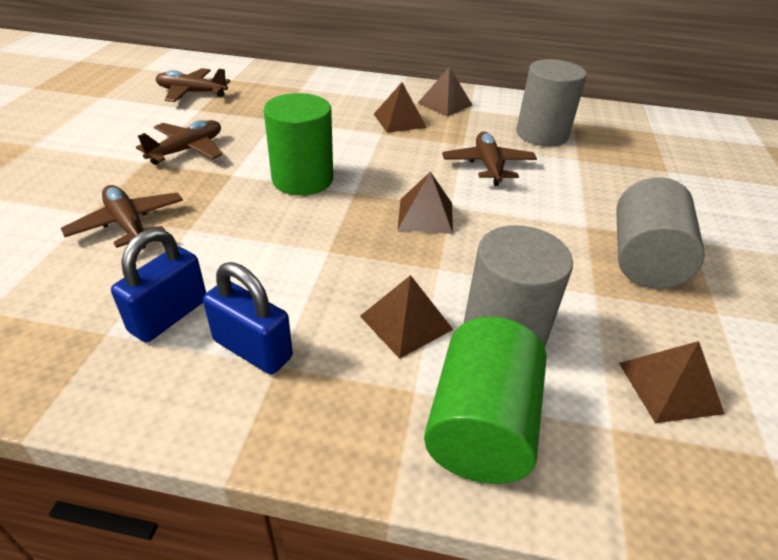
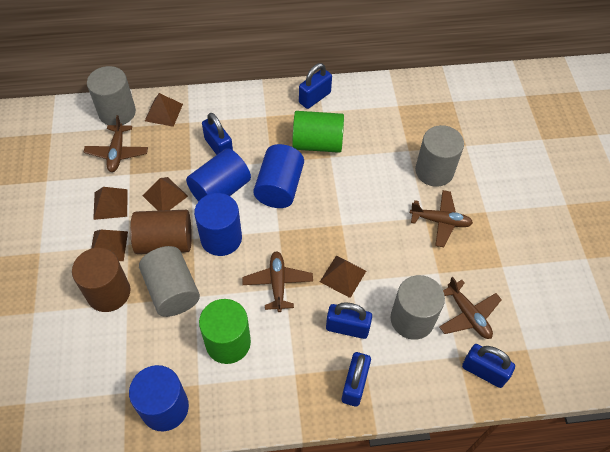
blue cylinder: none = 0 -> [129,365,189,432] [186,148,251,201] [194,193,242,256] [253,144,304,208] = 4
blue padlock: [111,228,206,342] [203,262,293,374] = 2 -> [202,113,233,155] [299,63,332,109] [326,302,372,339] [342,352,371,407] [462,344,515,388] = 5
brown cylinder: none = 0 -> [72,248,130,312] [130,210,192,254] = 2
grey cylinder: [463,225,573,348] [516,59,587,146] [616,177,705,289] = 3 -> [87,66,136,125] [139,246,200,317] [391,275,445,340] [415,125,464,187] = 4

